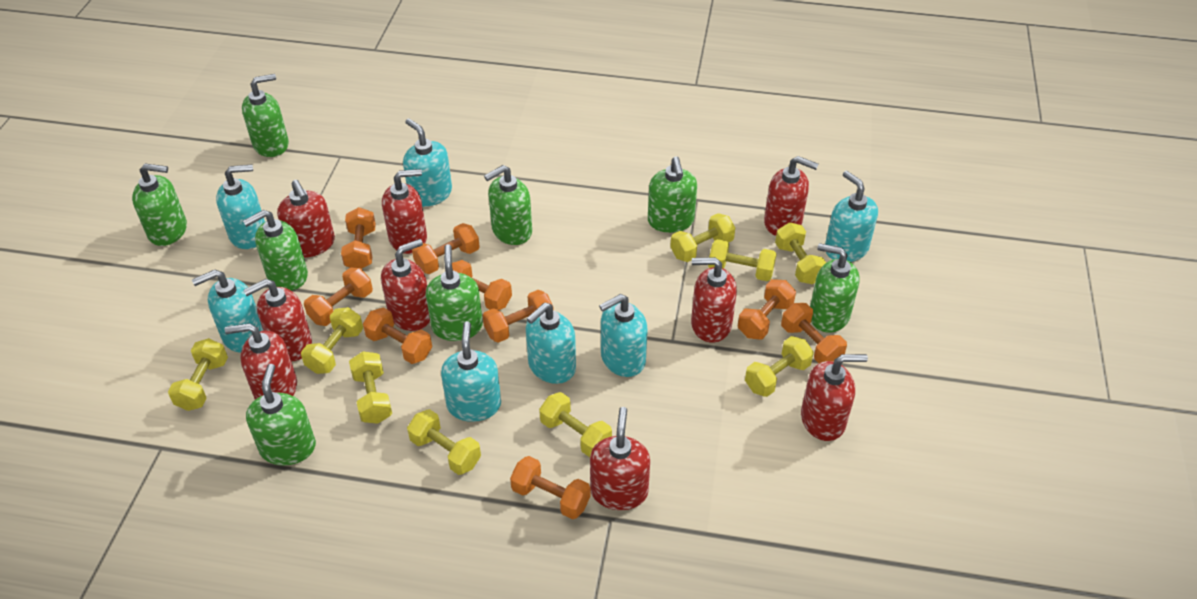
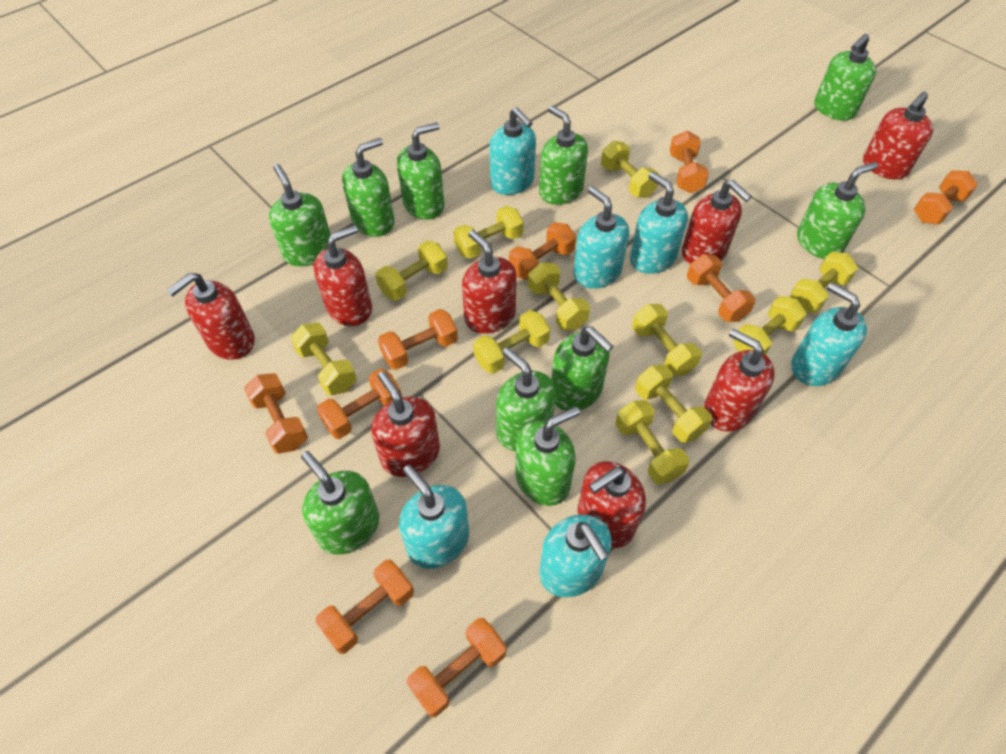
green soap dispenser: [132,163,187,246] [242,74,289,157] [243,210,308,291] [246,364,316,466] [426,244,483,341] [484,165,532,245] [648,156,697,233] [810,243,859,333] = 8 -> [269,164,331,267] [301,451,379,555] [342,138,395,237] [397,122,445,220] [496,347,556,451] [515,406,580,506] [539,105,588,205] [551,326,613,411] [797,162,878,259] [814,34,876,121] = 10
red soap dispenser: [225,323,297,399] [243,279,312,361] [277,180,335,258] [381,239,430,331] [382,169,427,254] [590,407,650,510] [691,257,737,343] [764,156,818,236] [801,354,868,441] = 9 -> [167,273,255,360] [314,225,372,326] [371,371,440,477] [462,230,517,334] [578,461,646,548] [682,180,752,264] [704,329,775,432] [863,92,933,179] = 8
turquoise soap dispenser: [192,270,263,353] [216,164,265,249] [403,118,452,207] [441,321,501,422] [526,302,576,384] [599,294,648,377] [825,171,878,262] = 7 -> [399,465,469,569] [490,107,536,195] [539,514,612,597] [573,186,629,289] [630,172,688,274] [791,282,867,386] = 6
yellow dumbbell: [168,338,228,411] [301,307,363,374] [349,351,392,424] [407,409,481,475] [539,392,612,457] [670,213,735,262] [708,239,777,281] [745,336,814,397] [775,222,826,284] = 9 -> [290,323,357,395] [375,241,448,301] [453,206,524,259] [473,310,550,374] [528,263,590,331] [601,141,660,198] [615,400,689,485] [632,304,702,376] [635,364,712,443] [733,296,807,355] [790,252,858,313] = 11

